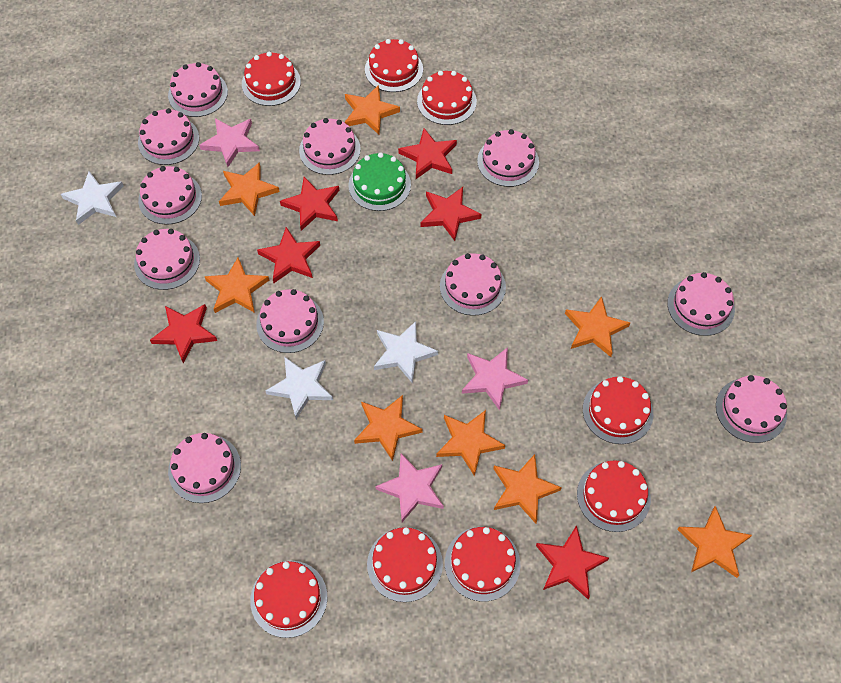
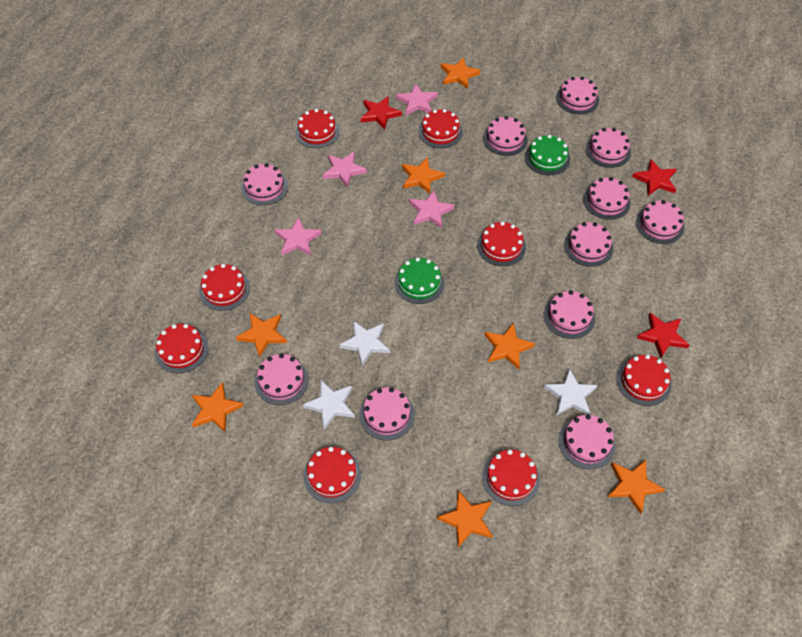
green cake: [348,152,411,211] = 1 -> [394,257,444,304] [525,135,570,175] = 2
orange star: [204,257,269,313] [219,162,280,216] [345,85,400,134] [354,395,423,461] [436,410,505,476] [493,454,562,523] [565,296,630,357] [677,506,752,578] = 8 -> [192,382,244,433] [236,313,287,357] [402,157,445,194] [437,490,493,548] [441,57,481,89] [484,323,535,369] [608,460,665,514] = 7
pink star: [199,118,260,167] [375,453,444,522] [462,347,528,411] = 3 -> [274,217,321,255] [323,151,367,188] [396,83,438,115] [409,191,454,228] = 4
red star: [150,304,217,363] [257,227,320,283] [280,177,339,231] [398,128,457,179] [421,187,481,241] [536,525,609,599] = 6 -> [361,96,402,129] [632,159,677,196] [637,313,689,358] = 3

